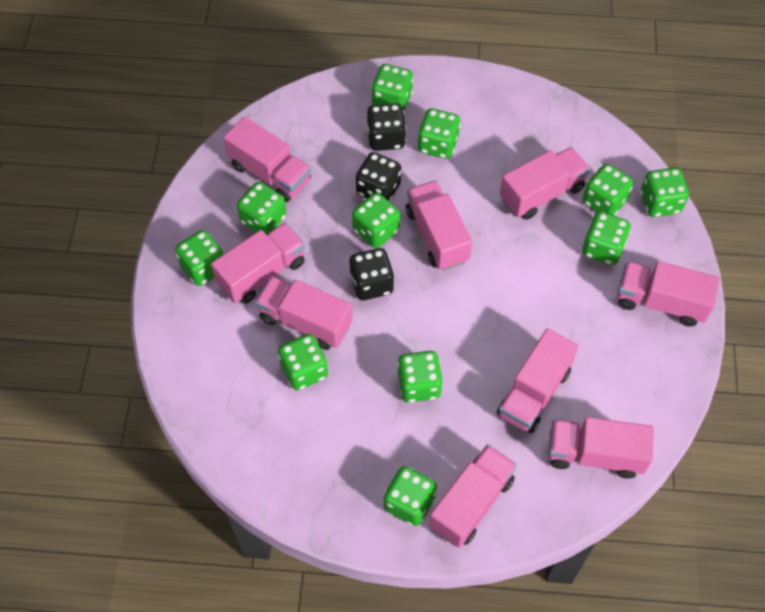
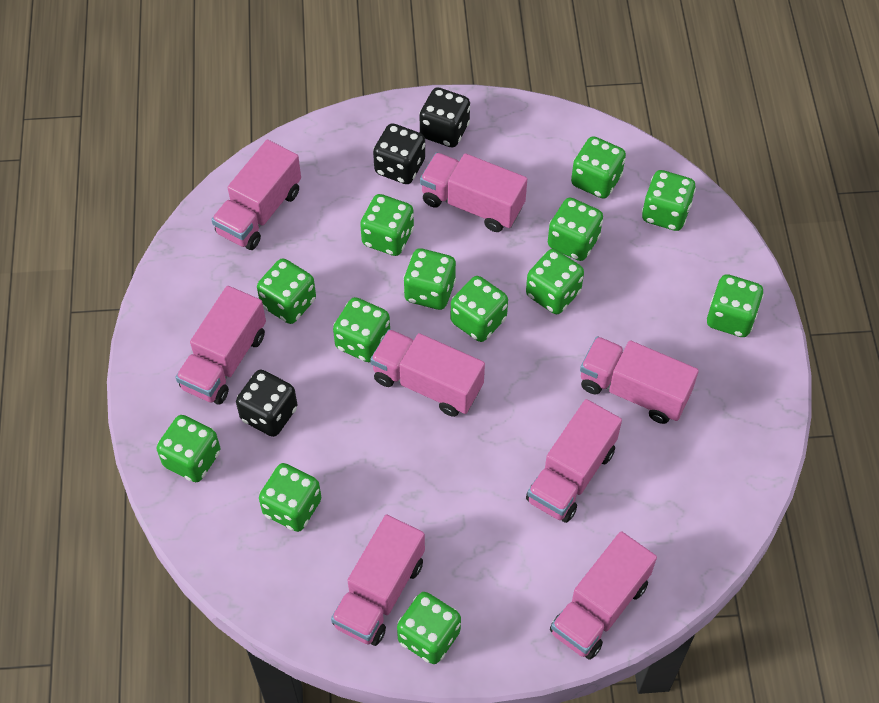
green dice: [175,230,224,286] [237,182,286,235] [278,334,328,390] [352,193,400,248] [371,64,413,111] [384,466,437,526] [397,351,443,403] [417,108,461,159] [582,212,631,265] [583,164,633,216] [640,168,689,217] = 11 -> [157,415,221,482] [257,258,316,324] [259,463,321,532] [333,297,390,362] [360,194,414,256] [397,592,461,664] [403,248,456,310] [451,276,508,342] [526,249,584,314] [548,198,603,261] [571,136,626,199] [642,170,696,231] [707,274,764,337] = 13
pink truck: [211,223,305,304] [224,117,311,202] [255,276,352,350] [406,180,472,271] [429,444,517,548] [497,328,579,434] [500,147,590,220] [548,417,654,478] [617,261,720,327] = 9 -> [176,286,266,405] [211,140,301,250] [331,515,425,646] [370,329,485,417] [420,153,527,232] [526,399,622,523] [550,531,657,660] [580,336,699,424] = 8

